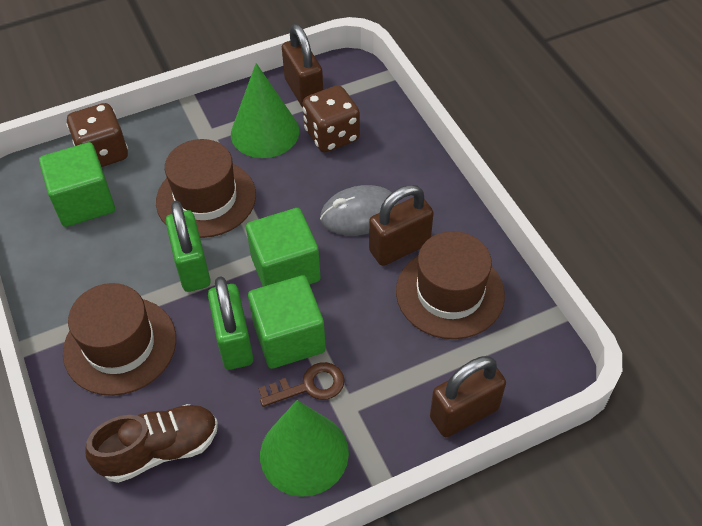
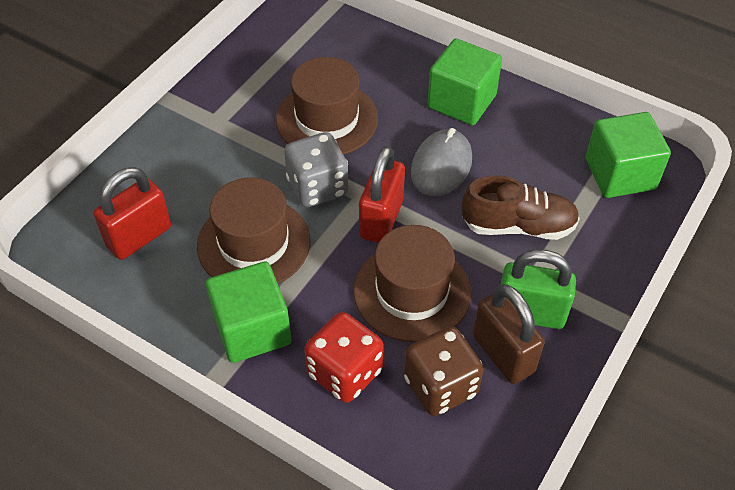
brown dice: [66,103,128,167] [303,85,360,152] = 2 -> [404,326,483,416] = 1
brown key: [258,362,345,407] = 1 -> none = 0
brown padlock: [282,24,323,108] [369,185,434,266] [430,356,506,437] = 3 -> [473,284,544,384] = 1
green cone: [231,63,299,158] [260,400,349,497] = 2 -> none = 0
green padlock: [166,201,211,292] [208,277,253,370] = 2 -> [501,249,576,329] = 1
grey dice: none = 0 -> [284,132,349,207] = 1
red dice: none = 0 -> [304,312,384,403] = 1
red padlock: none = 0 -> [94,167,171,260] [359,146,405,243] = 2

